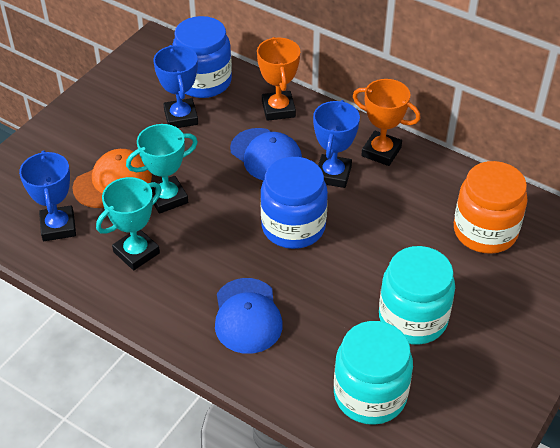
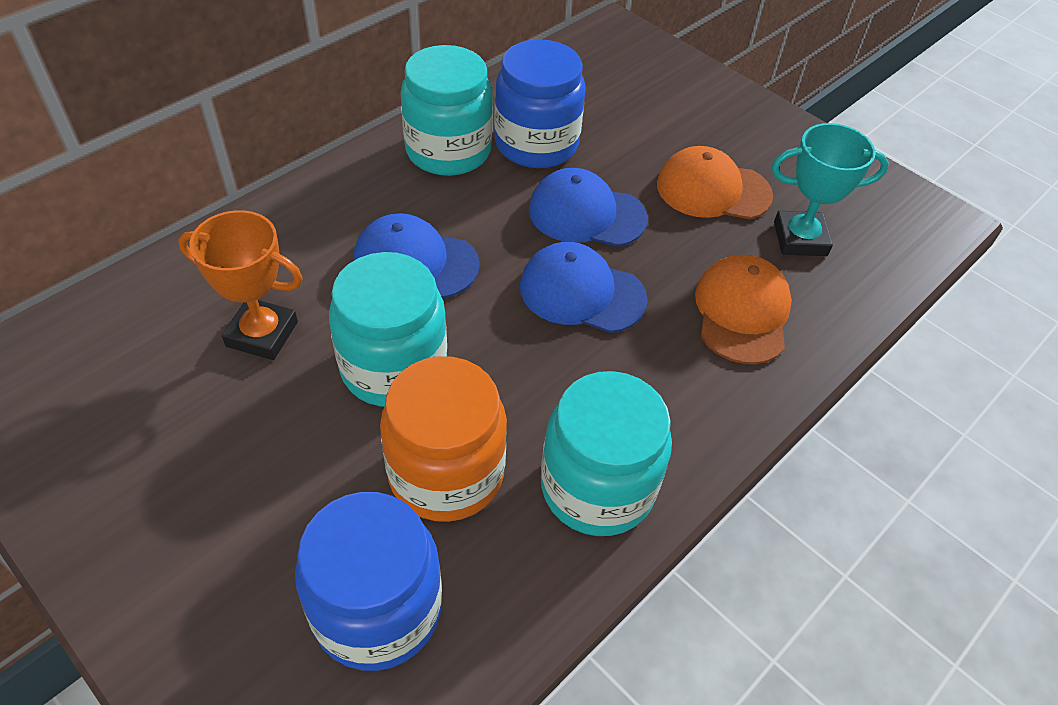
blue cap: [215,278,283,354] [230,128,302,181] = 2 -> [353,213,480,299] [520,242,648,333] [529,168,648,247] = 3
blue trophy: [19,151,76,241] [153,45,198,128] [313,100,360,188] = 3 -> none = 0
orange cap: [72,149,152,208] = 1 -> [657,146,773,219] [695,255,792,364] = 2
orange trophy: [257,37,300,121] [353,79,421,166] = 2 -> [178,210,303,360] = 1
turquoise jar: [334,321,413,425] [379,246,455,345] = 2 -> [329,252,447,407] [401,45,493,176] [541,371,672,536] = 3
turquoise trophy: [96,177,162,270] [126,124,198,214] = 2 -> [772,123,889,256] = 1

